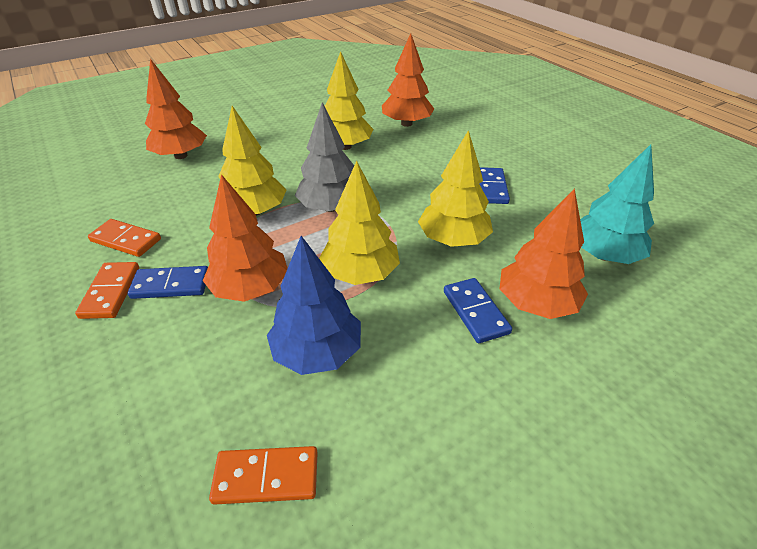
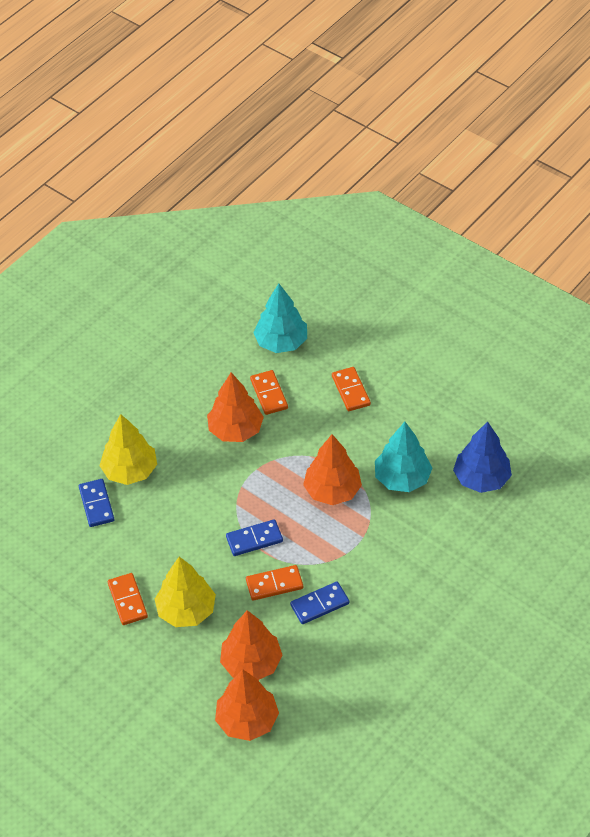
grey tree: [295,102,354,212] = 1 -> none = 0
orange domino: [75,262,139,319] [88,219,161,257] [209,446,318,505] = 3 -> [108,573,148,625] [246,565,303,601] [250,370,288,415] [332,367,371,411] = 4
turquoise tree: [580,144,654,264] = 1 -> [253,283,307,353] [375,422,432,492] = 2
yellow tree: [218,106,286,216] [319,161,400,285] [325,51,373,150] [418,130,493,247] = 4 -> [99,414,157,485] [155,557,216,627] = 2

